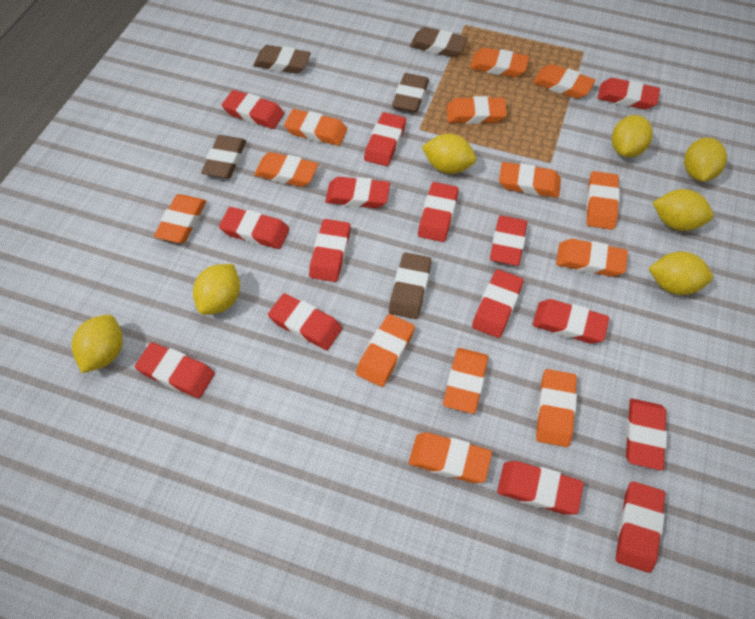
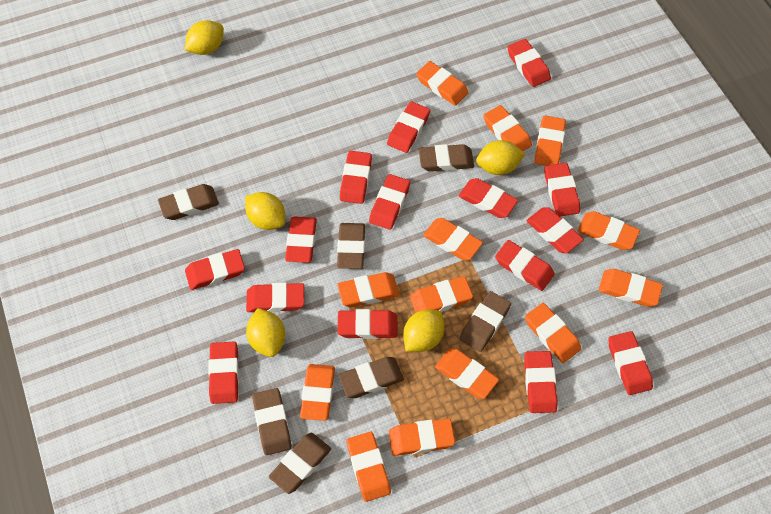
brown eraser: [201,135,246,179] [253,45,311,74] [389,253,431,319] [392,73,429,113] [410,27,468,57] = 5 -> [158,184,219,220] [252,388,292,455] [269,433,331,494] [337,223,365,269] [338,357,404,398] [419,144,474,171] [459,291,511,352] = 7
yellow lemon: [72,315,123,373] [193,264,240,315] [422,134,476,174] [612,115,653,157] [648,252,713,295] [652,189,713,231] [684,137,727,181] = 7 -> [185,20,224,55] [245,192,285,230] [246,308,285,357] [403,310,444,352] [476,140,525,175] = 5

